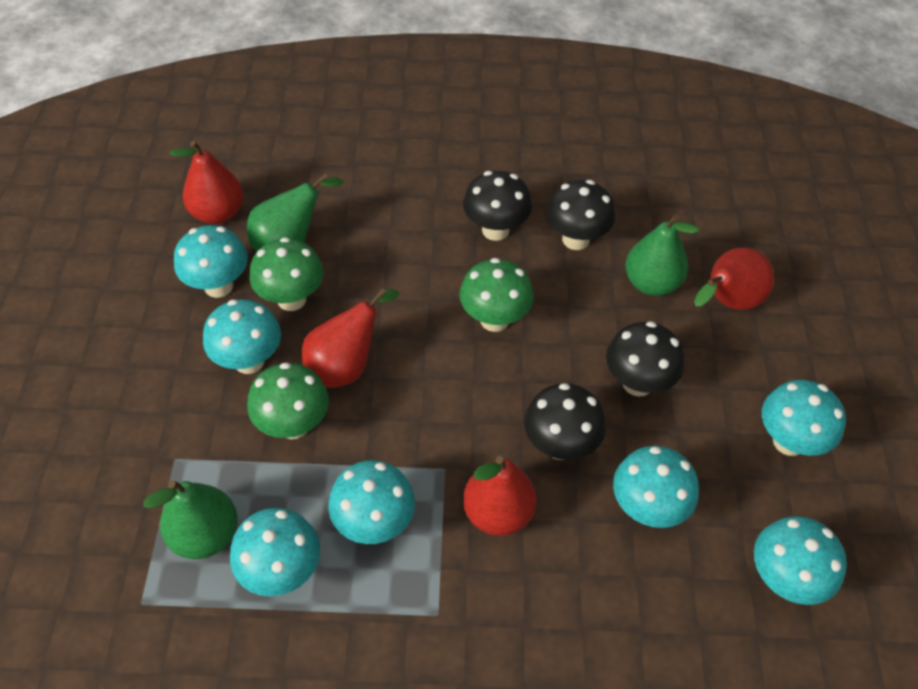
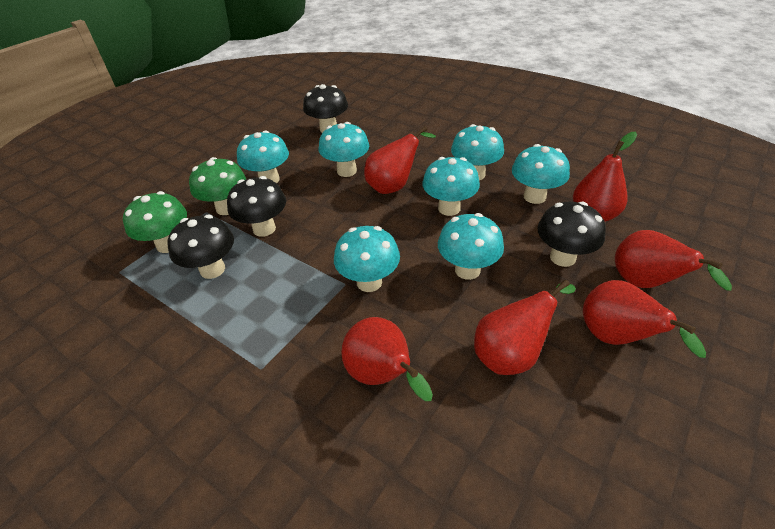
green mushroom: [247,362,329,439] [249,237,323,311] [459,258,534,332] = 3 -> [123,191,187,253] [189,157,246,215] = 2
green pear: [143,480,238,559] [247,173,343,251] [625,214,699,296] = 3 -> none = 0
red pear: [170,141,243,224] [302,288,399,388] [463,456,537,536] [694,248,774,310] = 4 -> [341,317,433,401] [364,126,436,194] [474,279,576,375] [573,132,637,222] [583,280,706,358] [615,230,732,291] = 6

